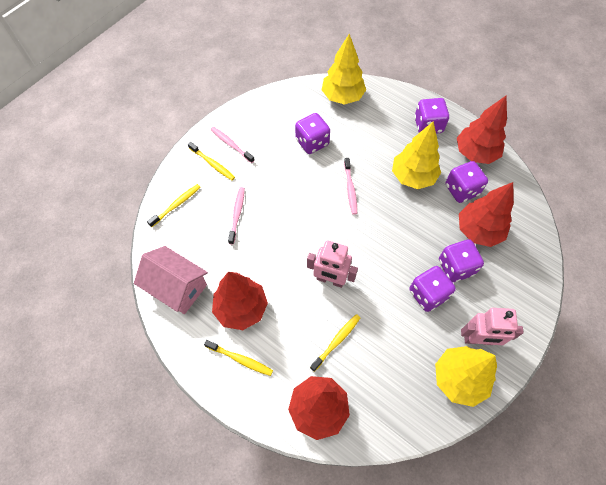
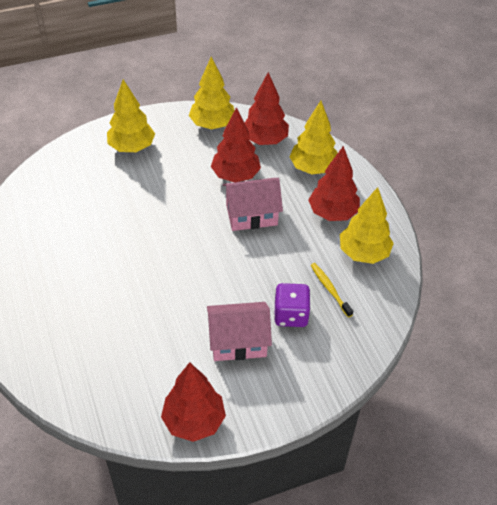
pink house: [134,246,208,314] = 1 -> [207,302,272,361] [223,178,283,231] = 2
pink robot: [307,240,358,288] [461,308,524,345] = 2 -> none = 0
pink toothbrush: [210,127,255,163] [228,187,245,245] [344,158,357,215] = 3 -> none = 0
purple dice: [295,113,330,154] [409,266,456,312] [414,98,449,134] [439,239,484,282] [445,161,488,203] = 5 -> [274,283,311,327] = 1
yellow toothbrush: [147,184,200,227] [188,142,235,180] [204,340,273,376] [310,314,360,372] = 4 -> [311,263,353,318] = 1
yellow tree: [322,34,366,105] [392,121,441,189] [435,346,497,407] = 3 -> [107,79,155,152] [189,57,235,130] [289,101,338,175] [340,187,394,264] = 4

